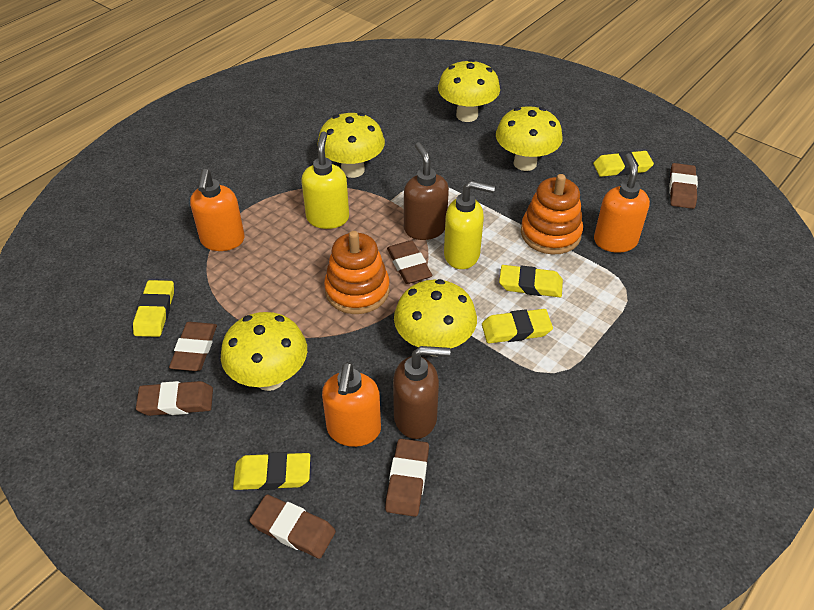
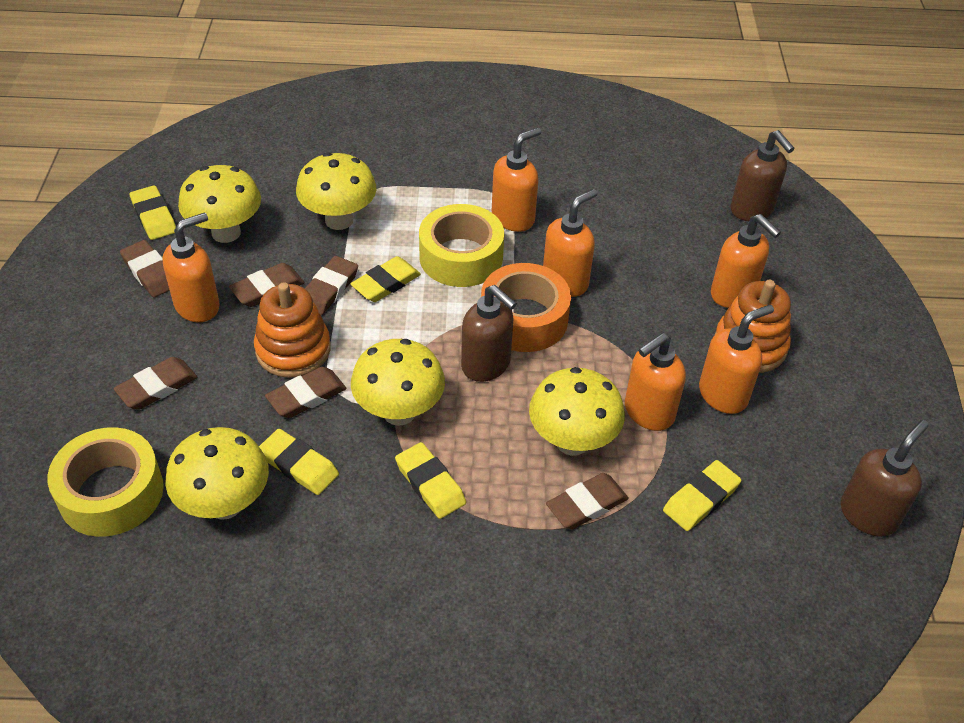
brown soap dispenser: [393,346,450,439] [404,142,449,240] = 2 -> [461,285,517,382] [731,130,795,221] [841,420,929,537] = 3
orange soap dispenser: [190,169,245,251] [322,362,381,447] [594,153,650,253] = 3 -> [162,212,220,322] [492,127,541,232] [543,189,597,297] [625,333,686,431] [699,305,774,414] [711,214,781,308] = 6
orange tape: none = 0 -> [481,263,571,352] = 1
yellow soap dispenser: [302,131,349,229] [444,181,495,269] = 2 -> none = 0
yellow tape: none = 0 -> [48,427,164,537] [419,204,504,287] = 2

